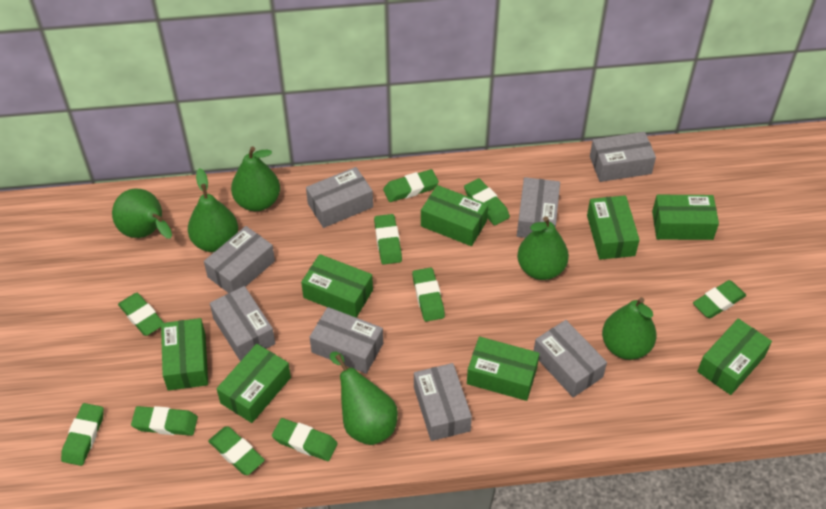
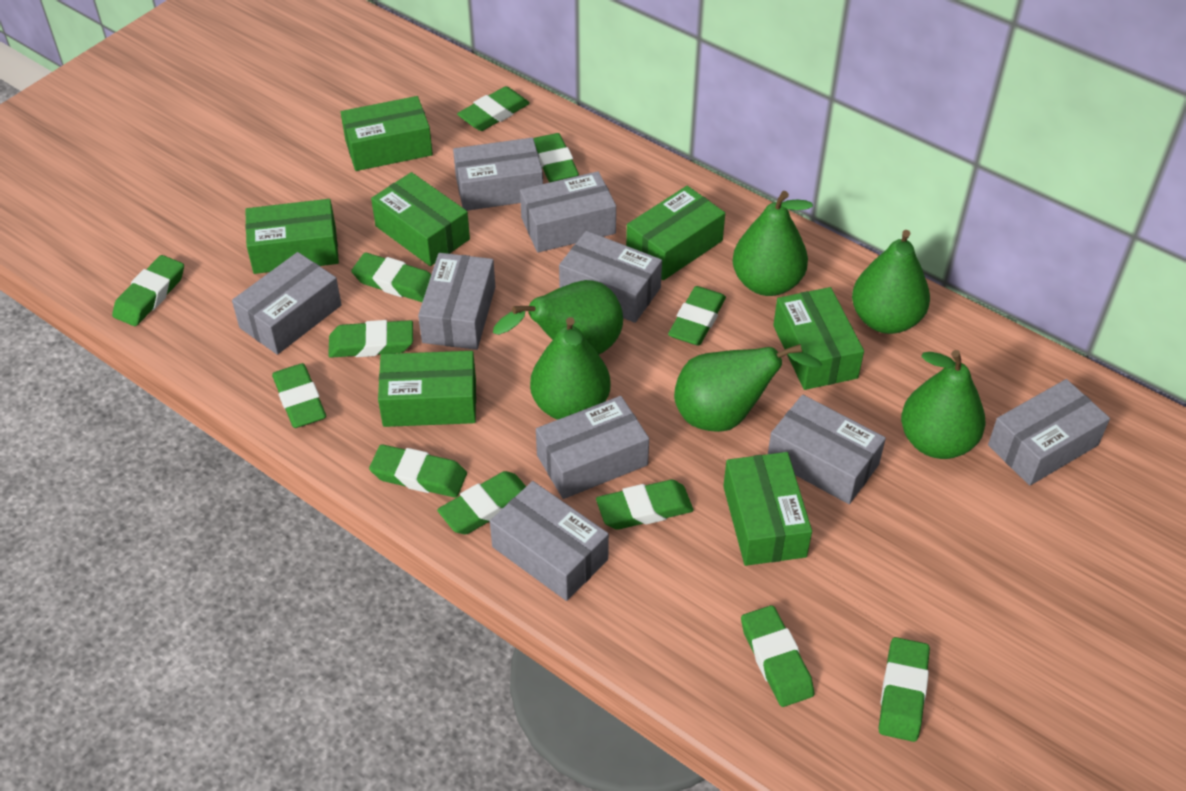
green box: [161,318,208,391] [217,344,291,423] [301,254,373,318] [421,185,488,246] [467,337,540,401] [587,195,640,260] [652,195,719,240] [697,319,772,395] = 8 -> [245,199,339,274] [341,96,433,171] [371,172,470,266] [378,351,476,427] [626,186,725,280] [723,452,812,566] [773,287,864,390] = 7
green eraser: [61,403,104,466] [118,293,164,336] [131,406,198,436] [208,427,265,475] [272,418,338,461] [374,214,402,265] [383,169,439,202] [412,268,445,322] [464,178,510,225] [693,280,746,318] = 10 -> [112,255,184,326] [272,363,326,428] [328,320,413,358] [351,252,431,302] [369,444,467,498] [437,471,526,534] [457,86,530,131] [533,133,579,183] [596,480,693,530] [668,286,726,346] [741,605,814,707] [879,637,930,742] = 12
grey box: [204,226,275,293] [210,286,275,361] [306,167,373,228] [310,307,383,374] [414,363,472,441] [517,177,560,238] [534,320,607,397] [590,132,656,182] = 8 -> [232,252,342,355] [418,253,495,350] [453,138,543,211] [490,481,609,601] [520,171,616,252] [536,396,649,499] [559,231,662,323] [768,394,886,504] [988,379,1110,486] = 9

